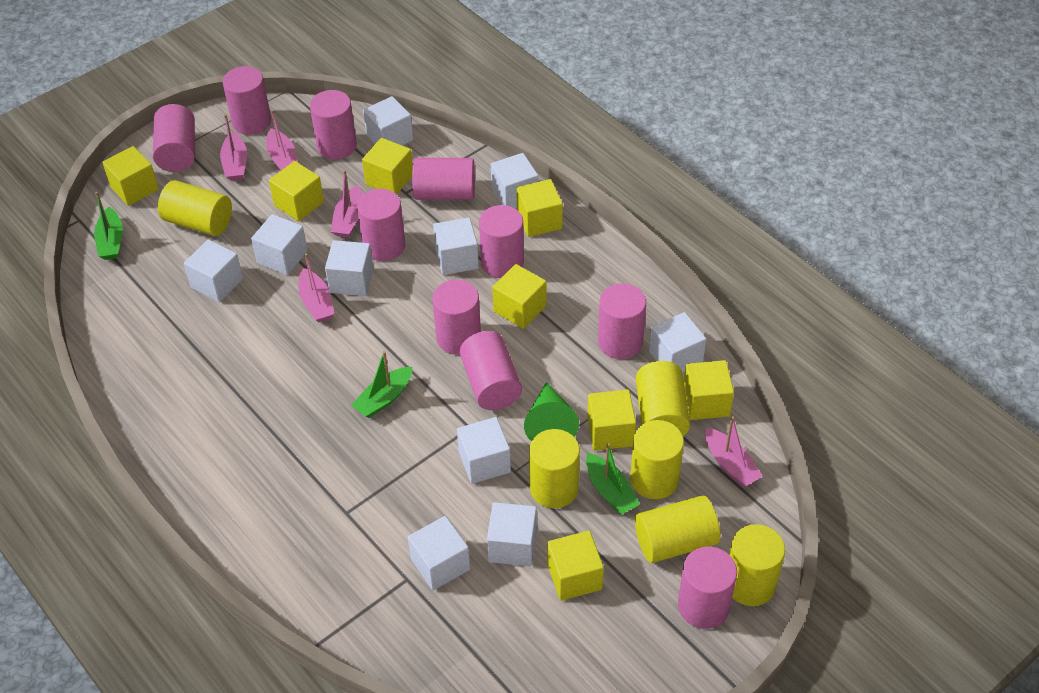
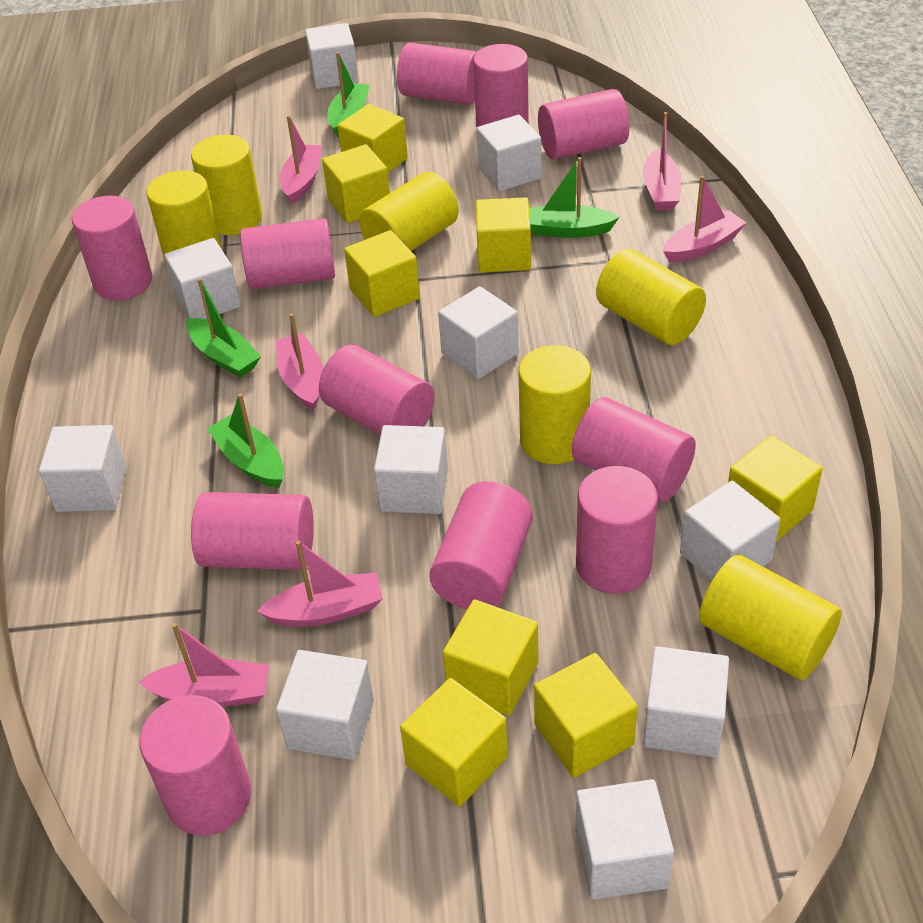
green boat: [94,192,123,260] [351,351,412,418] [586,443,640,515] = 3 -> [186,278,261,377] [207,393,284,488] [328,52,370,137] [529,157,619,238] = 4
green cone: [524,382,579,441] = 1 -> none = 0
pink boat: [220,114,247,181] [266,109,298,170] [298,253,334,322] [331,170,362,238] [705,416,763,487] = 5 -> [138,623,269,707] [257,541,383,627] [276,313,323,411] [280,115,322,204] [643,112,682,211] [663,176,746,262] = 6
pink cylinder: [153,104,195,172] [223,66,271,135] [310,90,357,159] [357,189,405,261] [412,158,475,200] [433,280,481,355] [460,331,522,410] [479,205,524,278] [598,284,646,359] [678,546,737,629] = 10 -> [72,196,153,300] [139,695,252,835] [191,492,314,570] [240,218,335,289] [319,345,434,435] [397,43,477,105] [429,481,533,609] [473,44,529,127] [538,89,630,160] [572,397,696,502] [576,466,658,594] = 11

